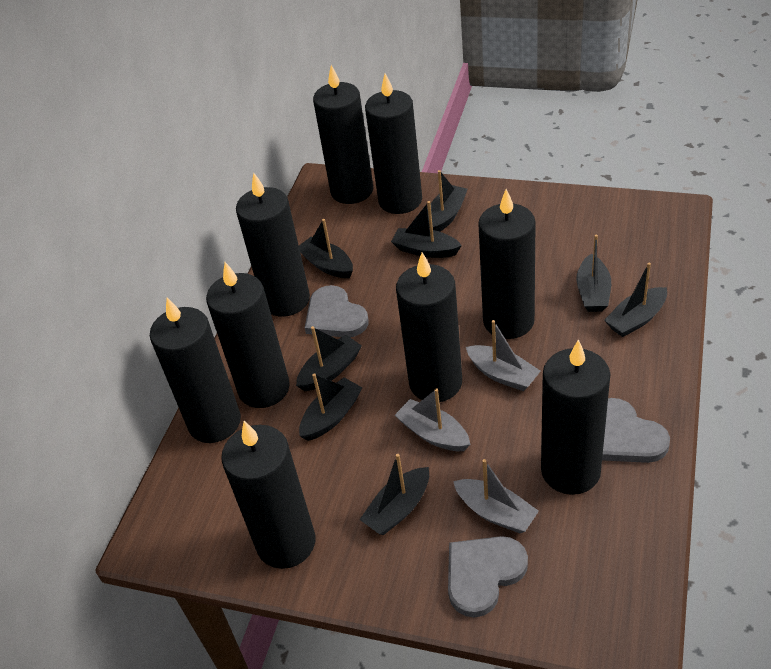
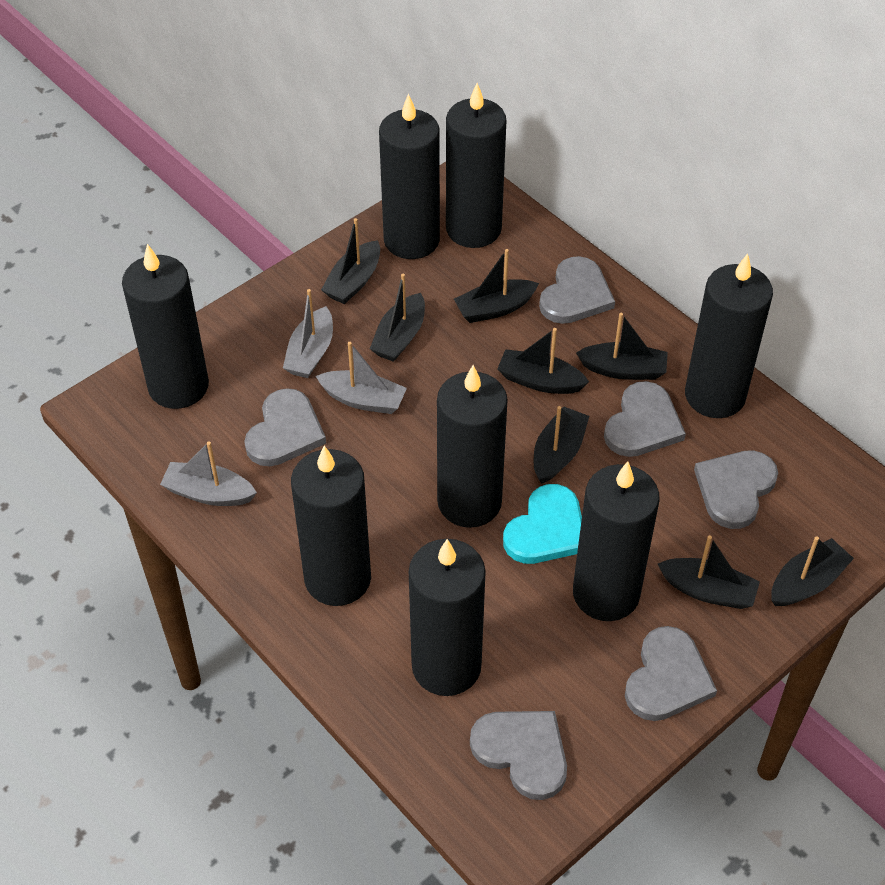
black candle: [150,297,241,443] [206,262,290,408] [221,421,315,569] [236,173,310,317] [313,65,373,204] [365,73,422,214] [396,252,462,402] [478,189,536,339] [541,339,610,495] = 9 -> [122,244,209,409] [291,446,371,606] [379,94,440,259] [409,539,486,696] [437,365,508,528] [446,83,506,248] [573,462,660,621] [685,253,773,418] = 8
grey heart: [305,285,369,337] [448,536,528,617] [602,398,670,463] = 3 -> [244,388,326,466] [470,711,567,800] [539,256,615,324] [604,381,686,457] [625,626,717,721] [694,450,778,529] = 6
turquoise heart: none = 0 -> [503,484,582,564] = 1

